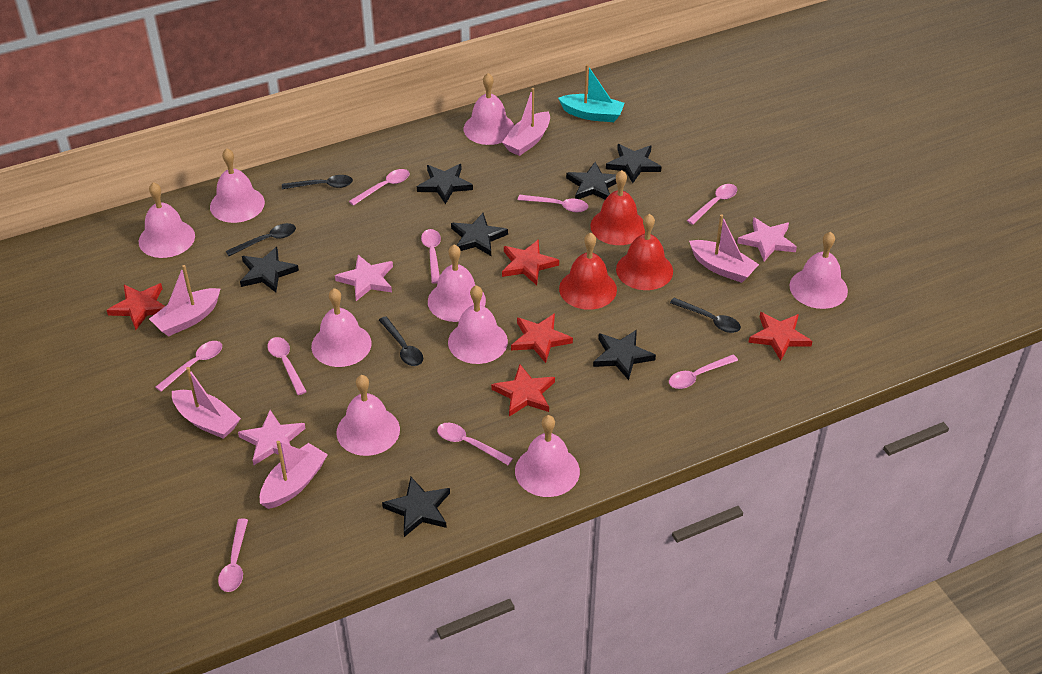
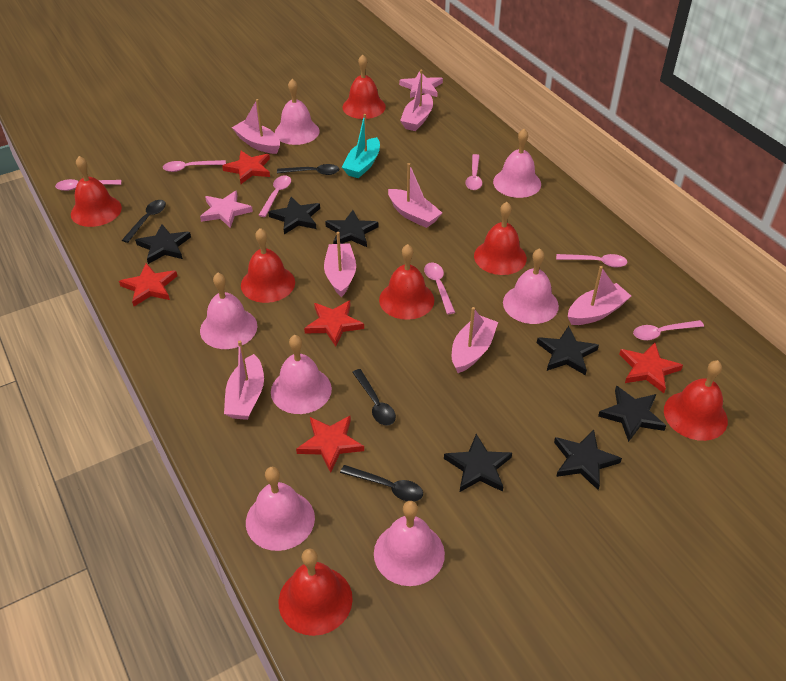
pink bell: [139,182,195,258] [210,148,265,223] [311,288,372,367] [336,375,400,456] [428,245,486,322] [448,285,508,364] [464,73,514,145] [515,415,580,497] [790,232,848,309] = 9 -> [200,273,257,349] [246,467,315,551] [271,335,332,414] [275,79,320,145] [374,501,445,586] [493,129,541,198] [503,248,559,324] = 7
pink boat: [149,265,220,336] [172,367,241,439] [260,441,328,509] [502,88,550,156] [689,214,759,283] = 5 -> [224,341,264,420] [232,99,280,154] [324,232,356,297] [388,163,442,228] [400,69,433,131] [452,307,498,373] [568,266,631,325] = 7
pink spoon: [156,341,222,392] [218,519,248,592] [267,337,307,395] [349,169,410,206] [421,229,441,284] [437,423,513,465] [518,195,588,212] [669,354,738,389] [687,184,737,225] = 9 -> [55,179,122,191] [162,160,226,172] [258,175,291,217] [424,263,455,314] [465,154,482,190] [556,254,627,267] [633,320,704,340] = 7
pink star: [238,410,306,465] [335,255,393,301] [737,217,797,261] = 3 -> [200,191,253,228] [399,71,443,98] = 2
red bell: [559,232,617,310] [590,170,645,245] [616,214,673,290] = 3 -> [71,156,122,227] [241,228,295,303] [279,549,353,636] [343,54,386,119] [379,244,434,320] [474,202,527,275] [664,360,728,441] = 7

